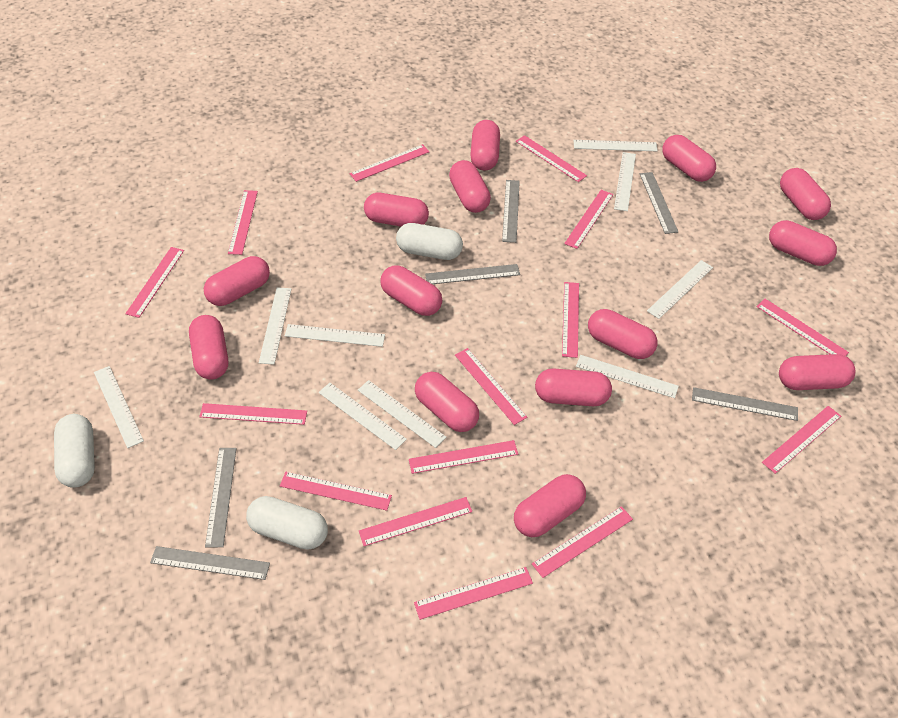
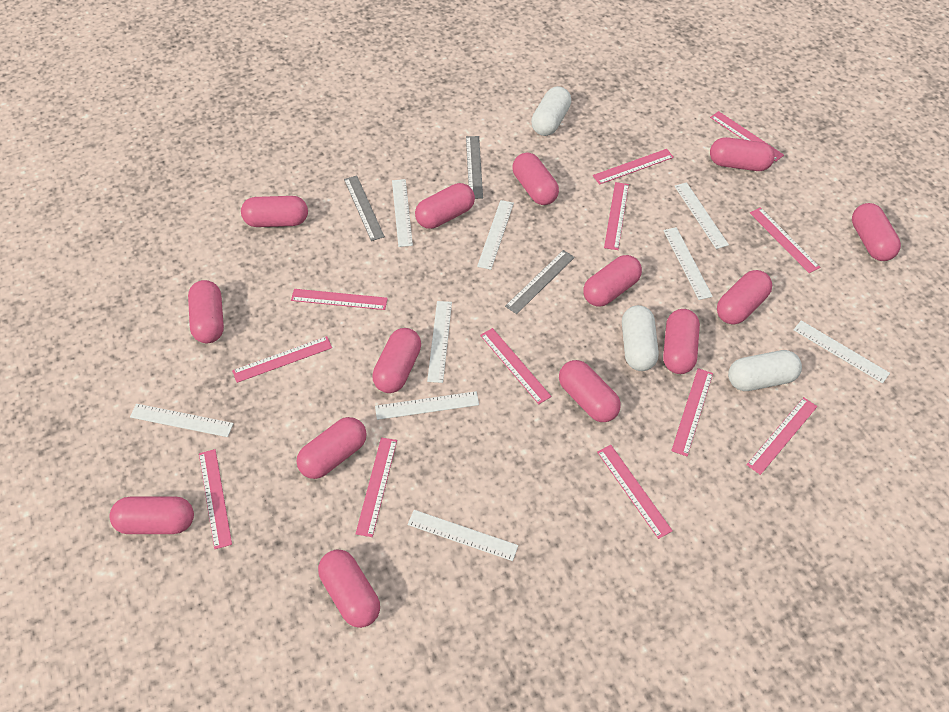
grey ruler: [150,546,270,580] [205,448,236,548] [425,264,520,284] [502,180,520,243] [640,172,678,234] [692,387,798,421] = 6 -> [344,175,385,241] [466,136,483,199] [505,250,575,314] = 3
pink ruler: [125,247,184,318] [199,403,307,425] [228,190,258,255] [280,472,392,511] [350,144,430,182] [359,497,472,546] [409,440,518,474] [414,567,533,620] [455,348,527,425] [516,135,587,182] [532,506,633,578] [562,282,579,358] [564,190,613,249] [756,299,849,356] [762,406,841,474] = 15 -> [199,449,232,549] [232,336,332,383] [291,289,388,310] [356,437,397,537] [480,328,552,404] [593,149,674,185] [597,445,673,539] [604,182,629,250] [671,368,713,456] [710,111,784,162] [746,397,817,475] [750,207,820,273] = 12

